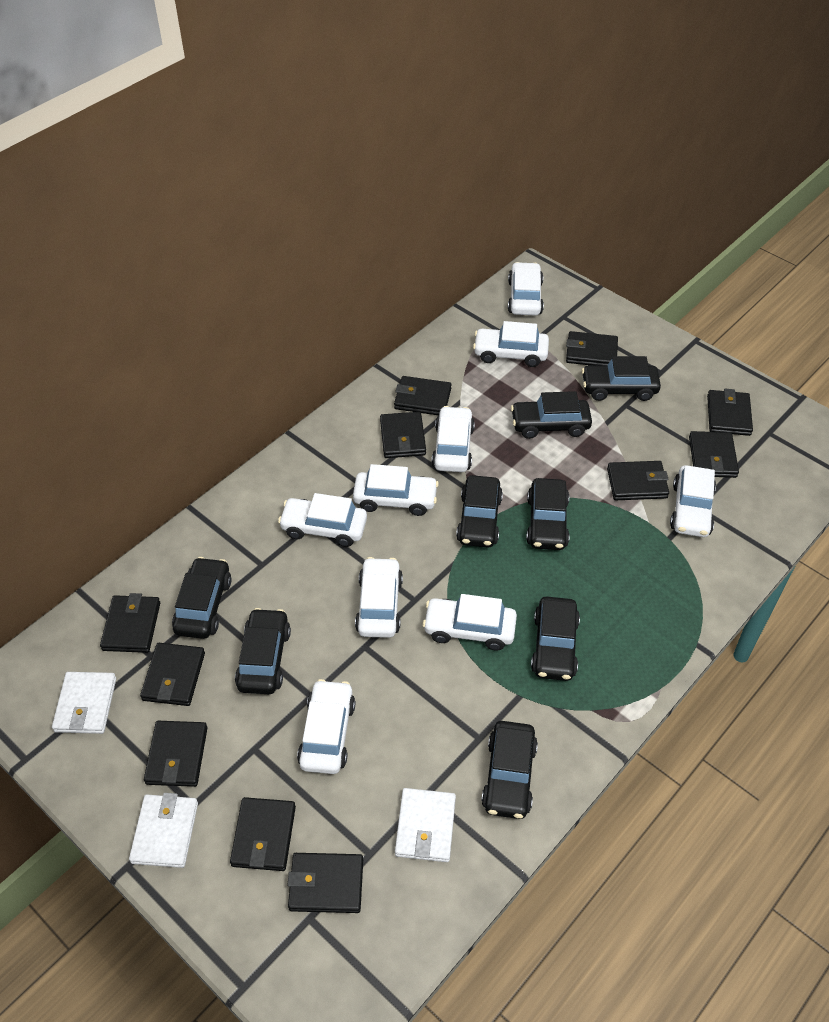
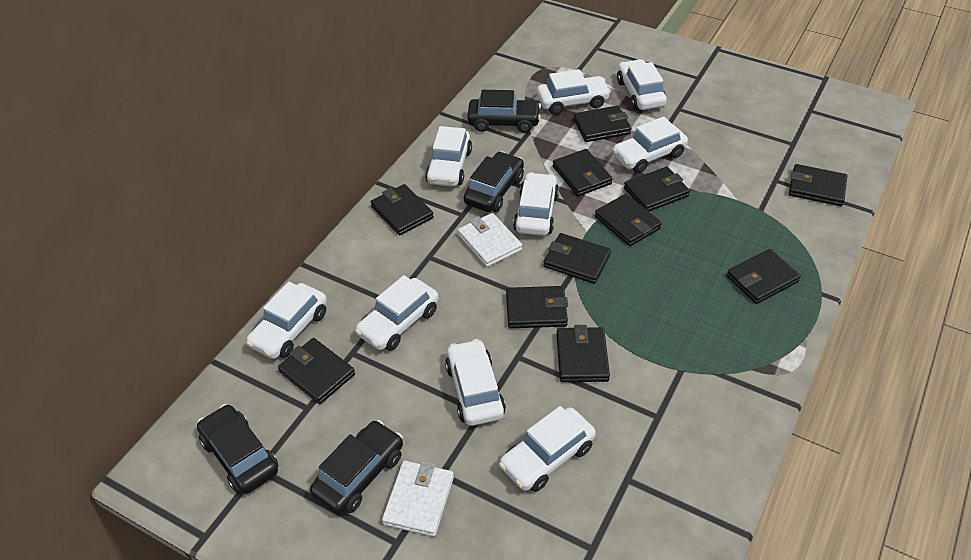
black car: [172,557,232,639] [235,608,291,694] [456,475,503,547] [481,721,538,819] [511,391,592,439] [526,478,570,550] [531,596,580,681] [582,356,661,401] = 8 -> [197,404,278,494] [310,420,403,515] [464,151,524,212] [467,90,541,133] = 4
white wallet: [52,672,116,734] [129,793,198,868] [395,788,456,862] = 3 -> [382,461,454,537] [458,213,522,267] = 2

